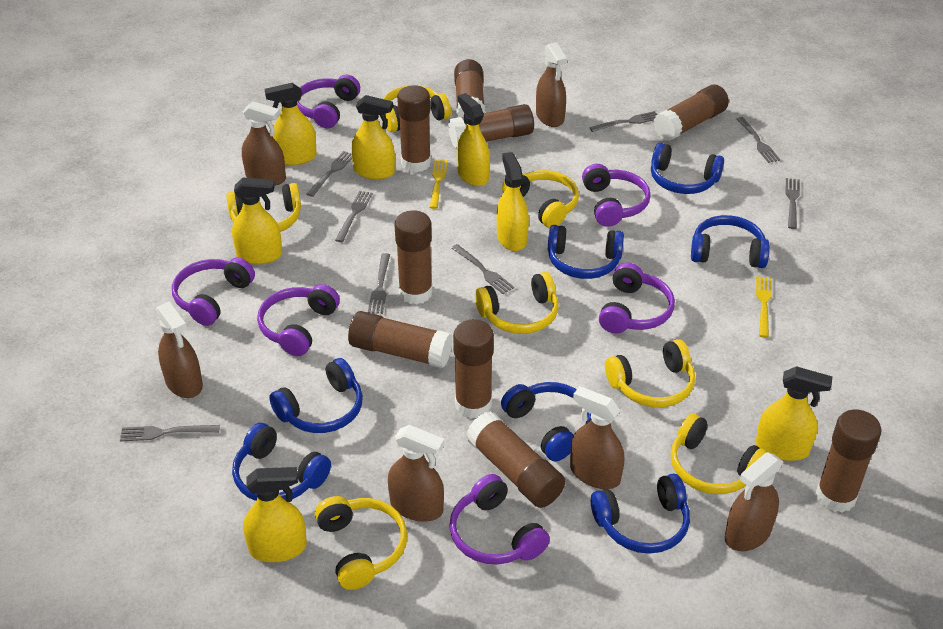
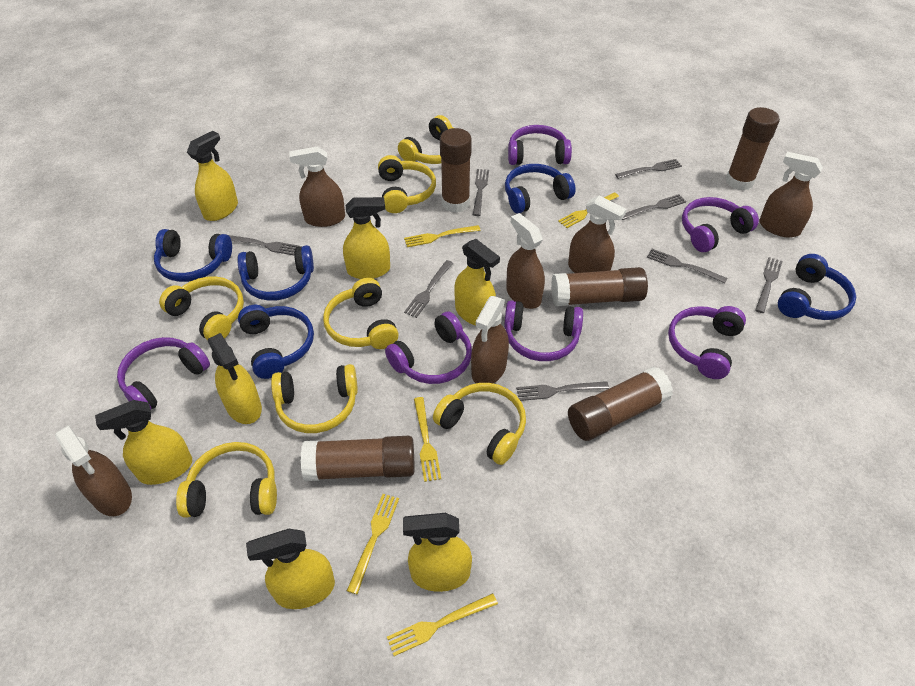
blue headphones: [232,423,331,501] [269,358,363,433] [501,382,591,461] [548,225,624,279] [591,474,690,554] [651,143,724,194] [691,215,770,268] = 7 -> [154,229,232,282] [237,245,314,301] [238,305,314,379] [505,164,576,214] [778,254,856,320] = 5
brown glue stick: [348,311,453,368] [394,210,433,304] [397,85,431,172] [448,104,534,148] [453,319,494,419] [454,59,485,118] [466,411,565,508] [653,85,729,141] [816,410,881,513] = 9 -> [301,436,415,481] [440,128,472,213] [551,267,648,306] [568,367,673,441] [726,107,780,191] = 5
yellow fork: [429,159,448,209] [756,276,772,338] = 2 -> [347,494,399,594] [387,593,498,656] [404,225,481,247] [414,397,441,482] [558,192,619,228] = 5

